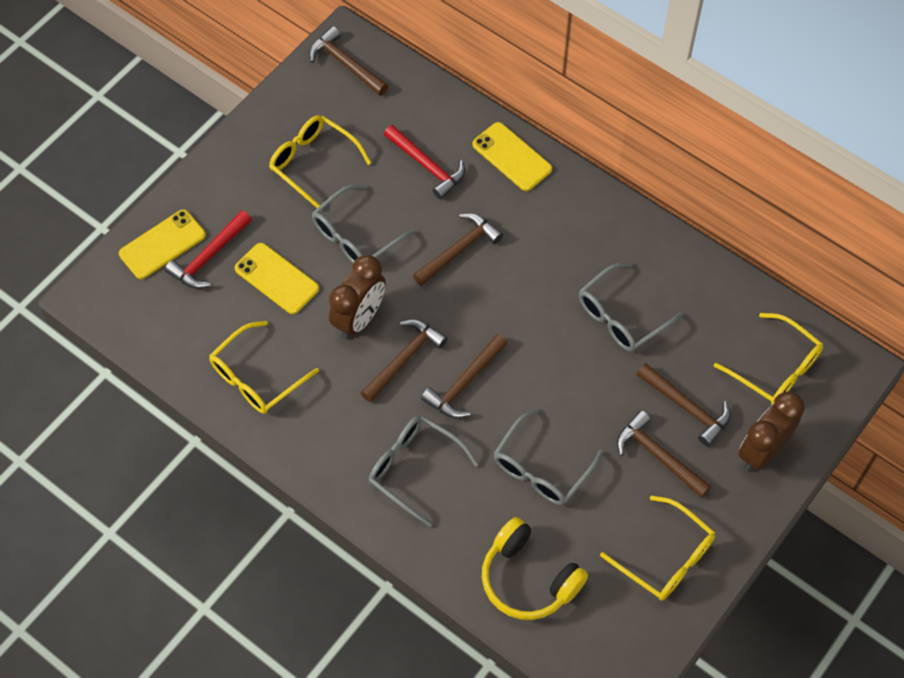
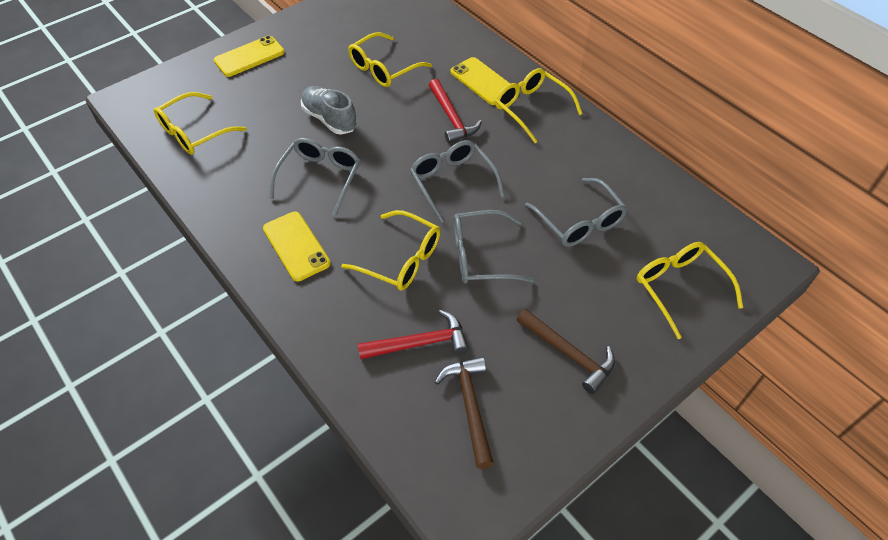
brown clock: [329,255,386,339] [738,391,805,472] = 2 -> none = 0
brown hammer: [309,26,388,95] [361,319,448,402] [413,213,503,286] [421,334,507,418] [617,410,711,498] [637,363,731,447] = 6 -> [435,357,494,469] [517,309,615,394] = 2
grey shoe: none = 0 -> [301,86,357,135] = 1
yellow glasses: [209,321,319,414] [269,115,371,211] [600,496,715,601] [714,313,823,404] = 4 -> [154,92,246,155] [341,210,440,291] [348,32,432,87] [495,68,583,143] [637,242,743,339] = 5
yellow headphones: [482,517,588,620] = 1 -> none = 0

